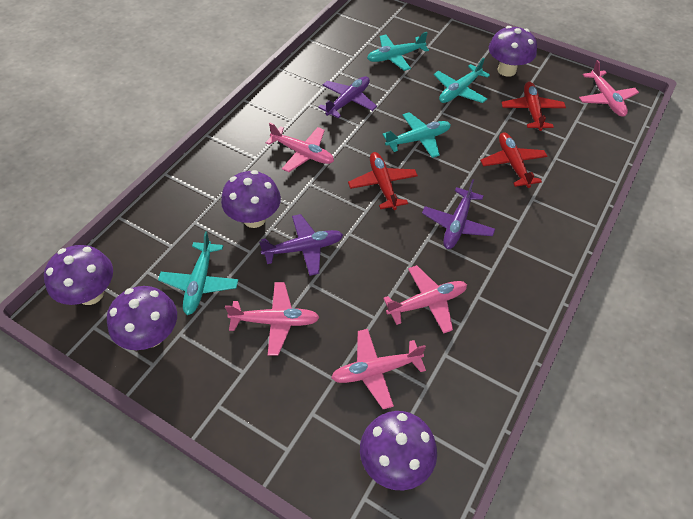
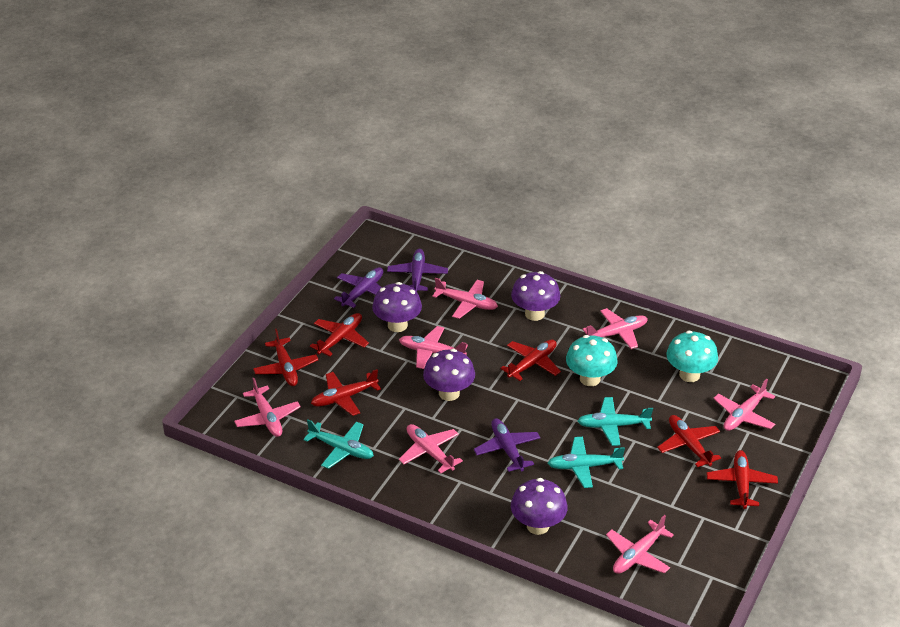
pink plane: [225,282,320,356] [265,123,334,172] [331,329,426,409] [383,265,467,334] [579,60,639,117] = 5 -> [234,378,301,437] [399,326,468,369] [399,424,463,474] [432,278,498,319] [582,308,648,349] [606,515,674,574] [714,379,775,431] = 7
purple mushroom: [44,245,113,305] [107,286,177,350] [221,170,281,228] [360,411,437,491] [489,26,537,77] = 5 -> [372,282,422,332] [423,349,475,401] [511,271,560,321] [511,478,568,535] = 4
red plane: [348,152,418,210] [480,132,547,188] [501,82,566,131] = 3 -> [253,329,318,386] [310,313,369,356] [311,369,381,416] [500,340,561,381] [657,415,721,467] [707,450,778,509] = 6
turquoise mushroom: none = 0 -> [566,335,618,386] [666,330,718,382] = 2
turquoise plane: [158,231,238,315] [367,32,429,71] [382,112,451,158] [434,58,490,103] = 4 -> [303,419,374,469] [548,437,625,488] [577,397,653,446] = 3

